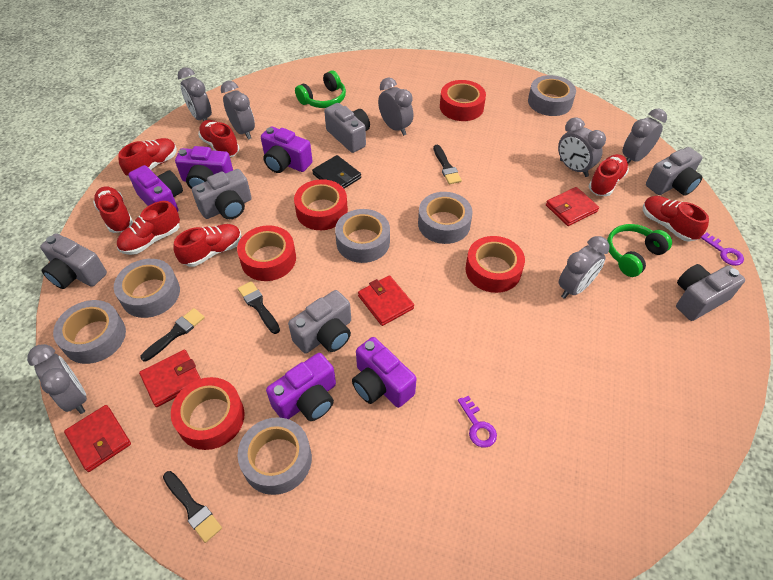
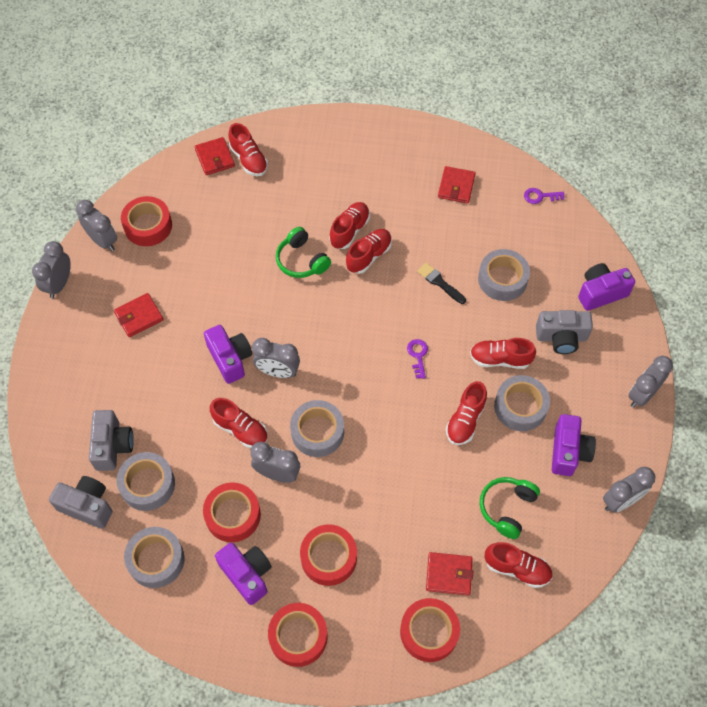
black brush: [140,308,205,361] [163,471,222,543] [238,281,280,334] [433,145,462,184] = 4 -> [417,263,466,304] = 1
black wallet: [312,155,361,189] = 1 -> none = 0
grey camera: [40,233,107,289] [192,169,252,219] [288,290,351,353] [324,103,370,153] [646,147,703,196] [676,264,745,321] = 6 -> [49,476,113,529] [89,410,134,471] [536,310,593,354] = 3
grey clock: [27,344,87,414] [178,67,212,121] [221,81,255,140] [378,78,413,136] [558,117,606,177] [559,236,610,299] [622,108,667,164] = 7 -> [32,241,71,298] [76,200,117,251] [250,442,300,483] [252,338,300,378] [603,467,656,513] [628,356,673,408] = 6
grey tape: [53,300,126,364] [114,259,180,318] [238,417,312,495] [335,209,390,263] [418,192,473,244] [528,75,576,116] = 6 -> [117,452,175,511] [124,527,185,588] [290,400,344,457] [478,249,530,301] [494,375,550,431] = 5
purple camera: [129,165,183,212] [175,146,233,189] [261,126,312,173] [266,353,336,421] [352,337,417,408] = 5 -> [204,325,252,384] [215,543,272,605] [552,414,596,476] [578,263,635,311] = 4

